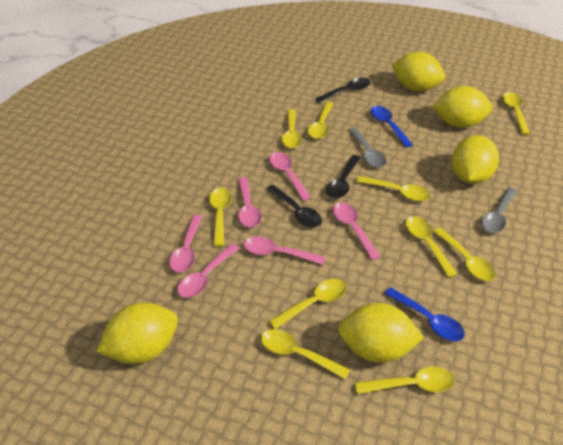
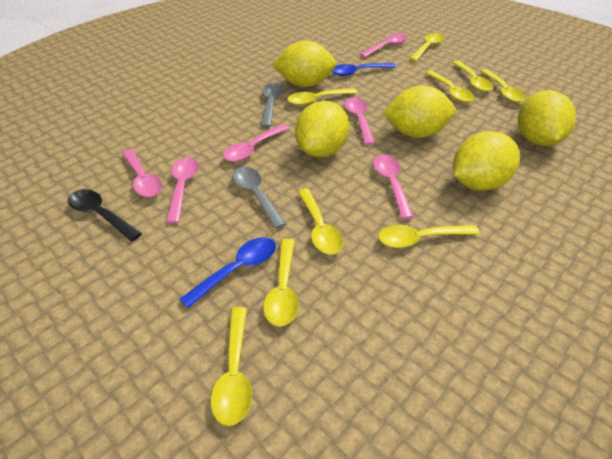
black spoon: [266,185,322,227] [315,77,371,103] [326,155,361,199] = 3 -> [68,189,142,241] = 1
yellow spoon: [209,188,232,247] [261,329,350,379] [269,279,347,329] [281,109,302,149] [308,102,333,139] [355,367,455,394] [356,176,430,201] [405,216,457,278] [433,227,496,281] [502,92,530,135] = 10 -> [211,307,252,426] [263,239,299,326] [287,88,358,106] [298,189,344,254] [378,225,480,248] [409,33,444,61] [425,70,475,103] [452,60,494,92] [480,69,526,103] = 9

